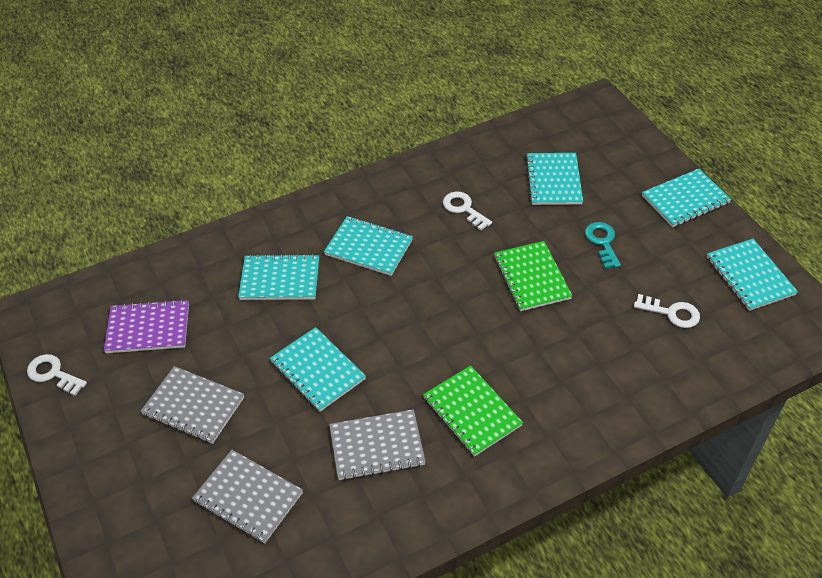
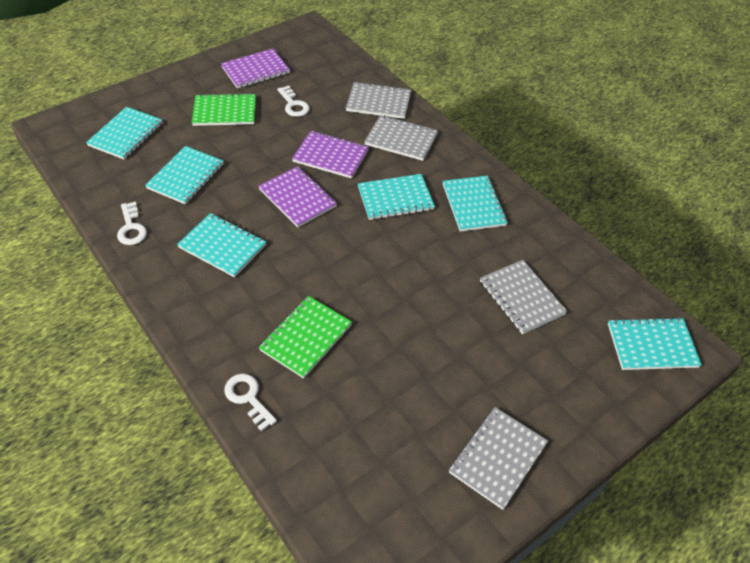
grey notebook: [140,366,244,444] [192,450,303,543] [329,409,426,481] = 3 -> [346,82,411,119] [364,115,438,161] [449,407,548,510] [480,260,568,334] = 4
purple notebook: [104,299,189,353] = 1 -> [221,49,290,89] [258,166,337,228] [292,131,369,179] = 3
turquoise key: [585,222,621,269] = 1 -> none = 0

